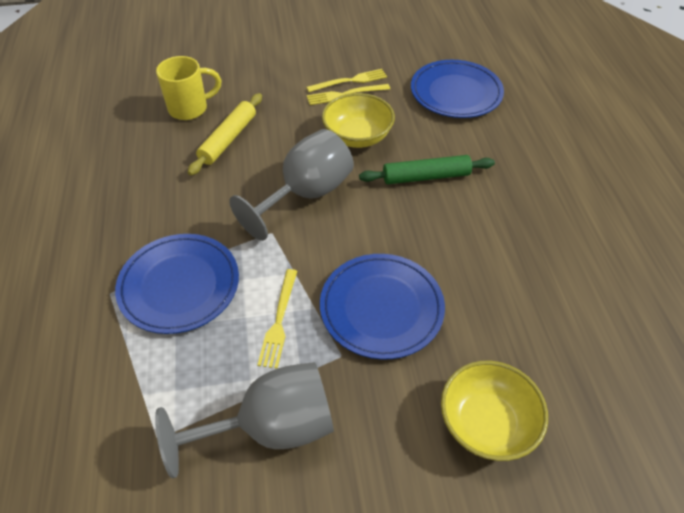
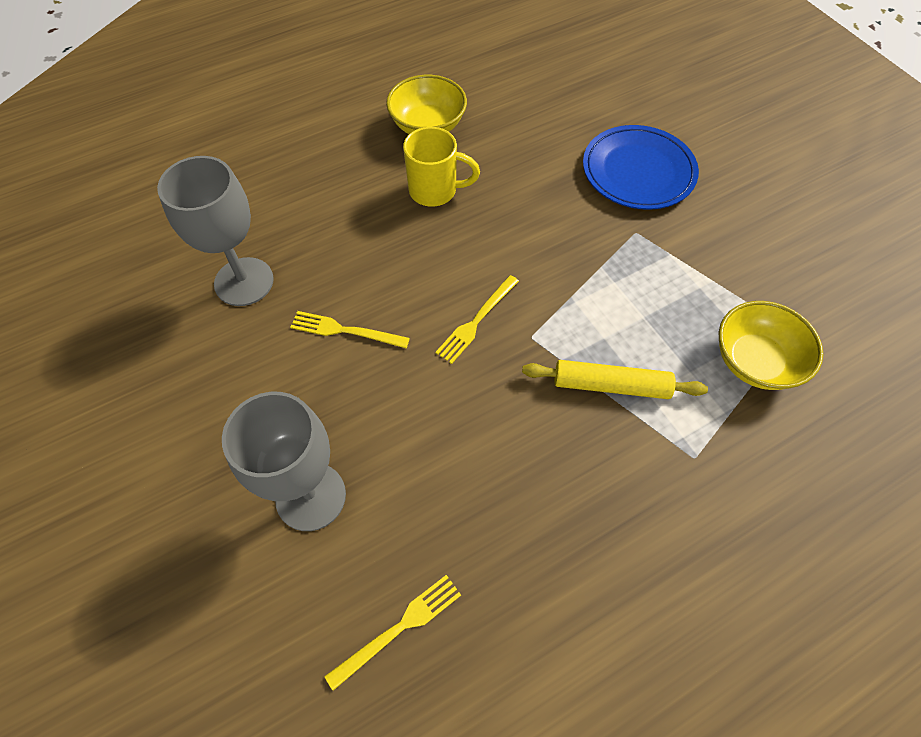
blue plate: [115,234,239,334] [320,254,445,360] [411,60,504,118] = 3 -> [583,125,699,210] = 1
green rolling pin: [359,155,495,184] = 1 -> none = 0

